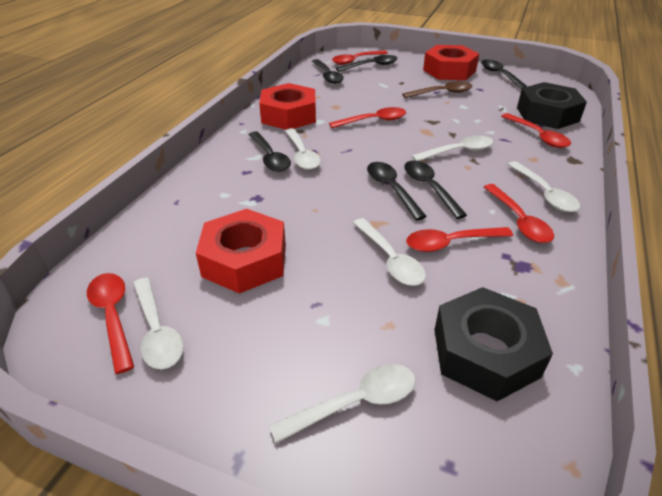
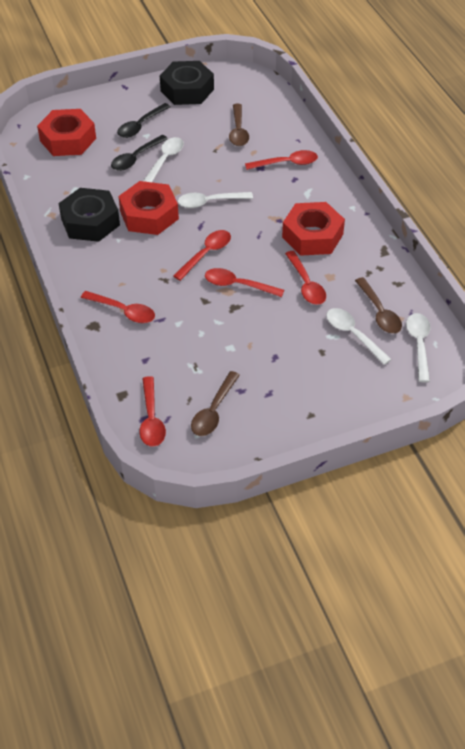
black spoon: [248,132,291,172] [312,59,344,84] [336,55,398,72] [367,162,427,220] [404,160,467,219] [481,59,528,90] = 6 -> [111,135,168,171] [117,103,171,138] = 2
brown spoon: [402,81,472,98] = 1 -> [191,371,240,436] [229,104,249,146] [355,277,402,334] = 3
white spoon: [133,278,184,369] [269,364,416,443] [285,128,321,170] [353,218,426,286] [412,135,493,161] [508,161,580,212] = 6 -> [143,137,184,182] [178,192,253,208] [326,308,392,365] [406,313,430,382] = 4

